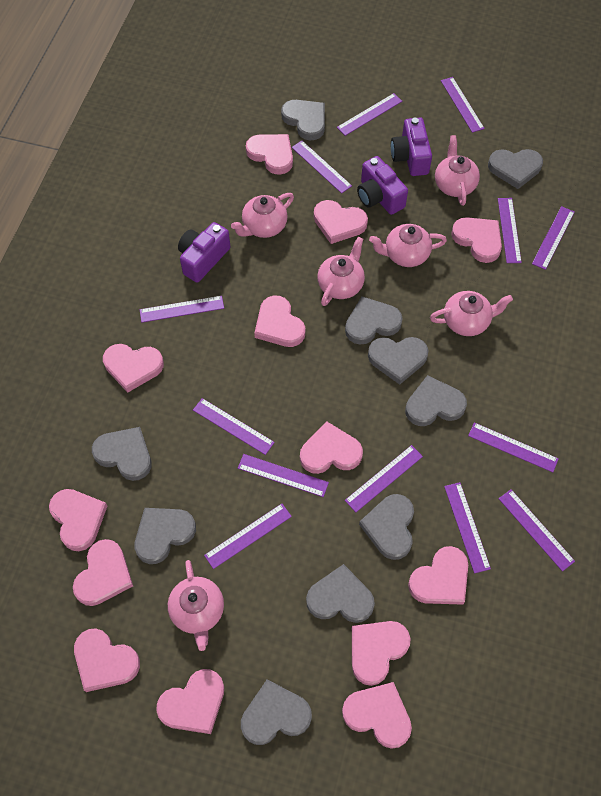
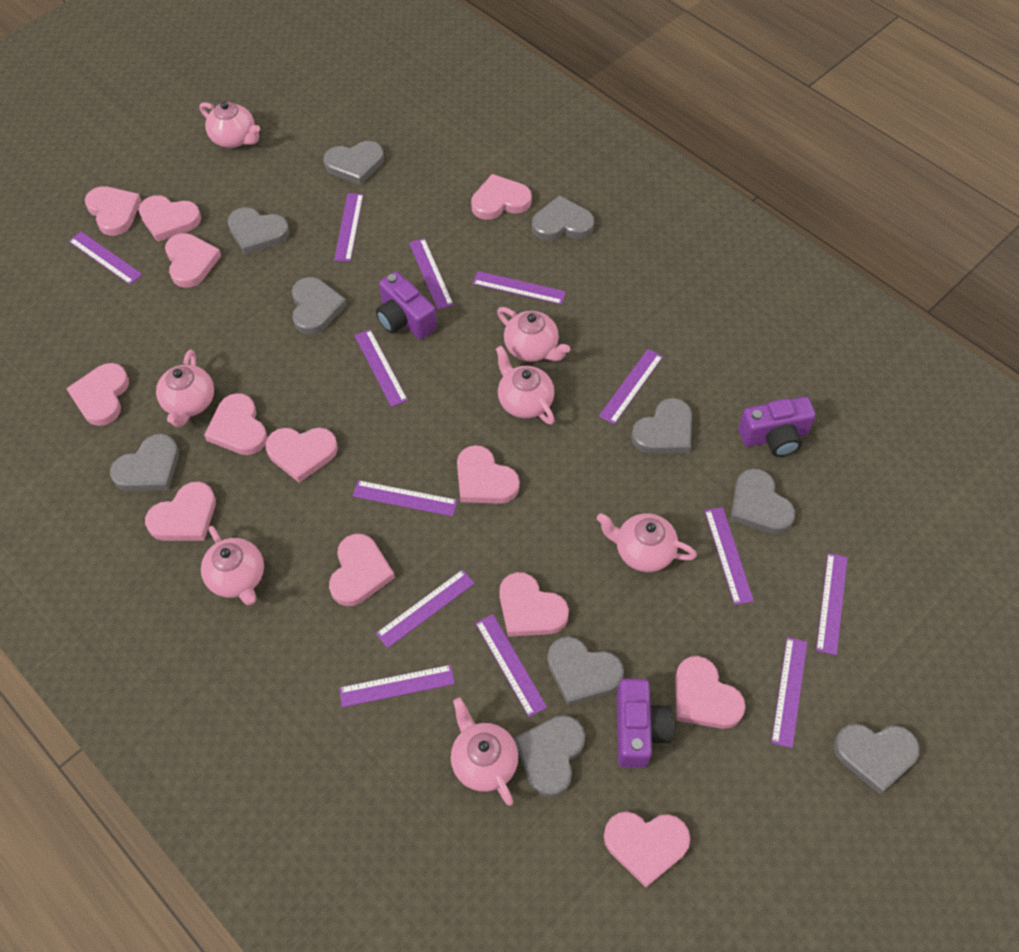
pink teapot: [168,560,224,651] [231,193,294,238] [317,237,365,306] [369,224,447,267] [430,291,513,336] [435,135,480,206] = 6 -> [156,349,214,427] [200,101,260,148] [201,526,264,605] [451,698,519,806] [496,346,555,425] [497,307,570,362] [597,513,697,572] = 7

